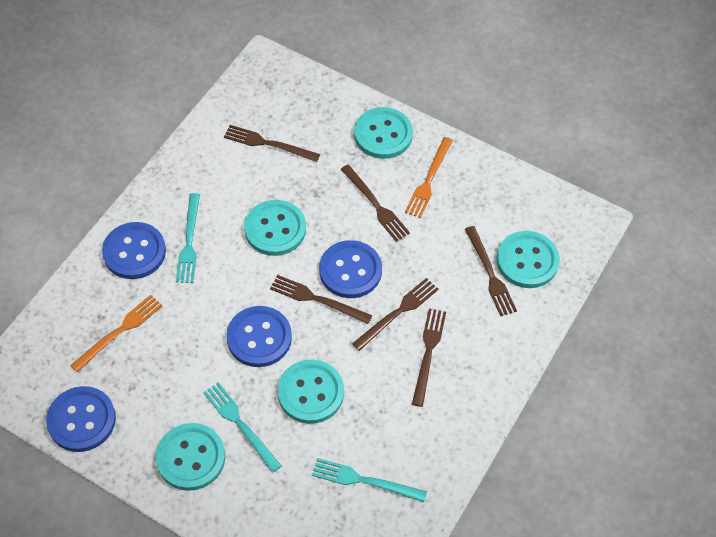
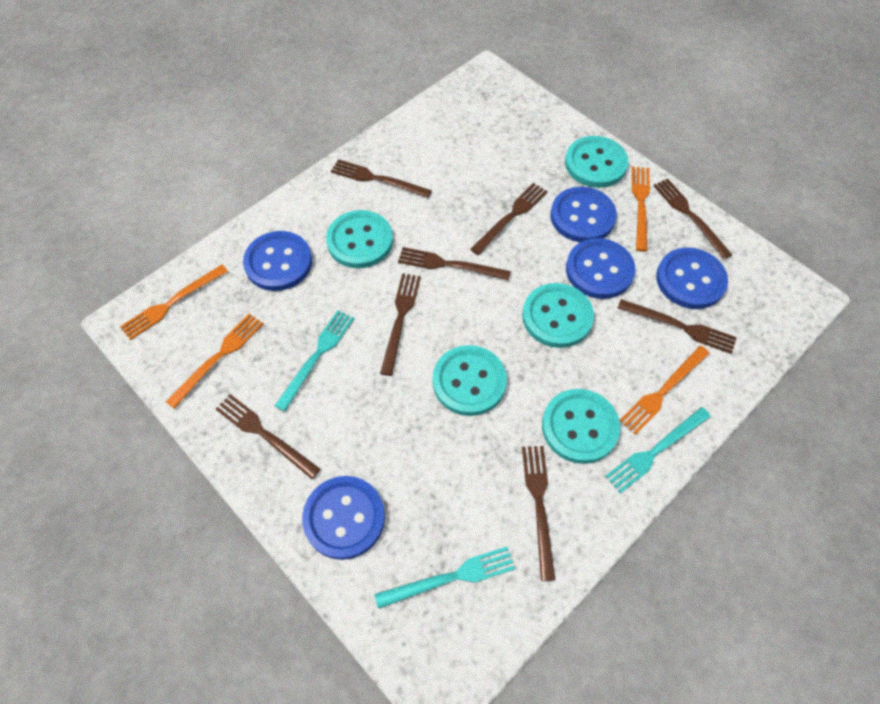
blue button: [46,386,116,452] [102,222,166,279] [226,306,292,367] [319,240,382,298] = 4 -> [243,231,312,291] [302,476,385,560] [551,187,617,242] [566,238,635,299] [656,248,728,309] = 5
brown fork: [224,125,320,162] [270,275,372,324] [341,165,410,242] [352,278,439,351] [412,308,446,407] [465,226,517,316] = 6 -> [216,394,320,479] [331,159,432,198] [380,273,421,376] [398,247,511,281] [470,183,548,255] [522,446,555,581] [618,299,737,354] [654,179,732,259] = 8
orange fork: [70,295,163,372] [405,137,453,218] = 2 -> [120,265,228,340] [166,314,264,409] [619,346,710,435] [632,166,650,252] = 4

